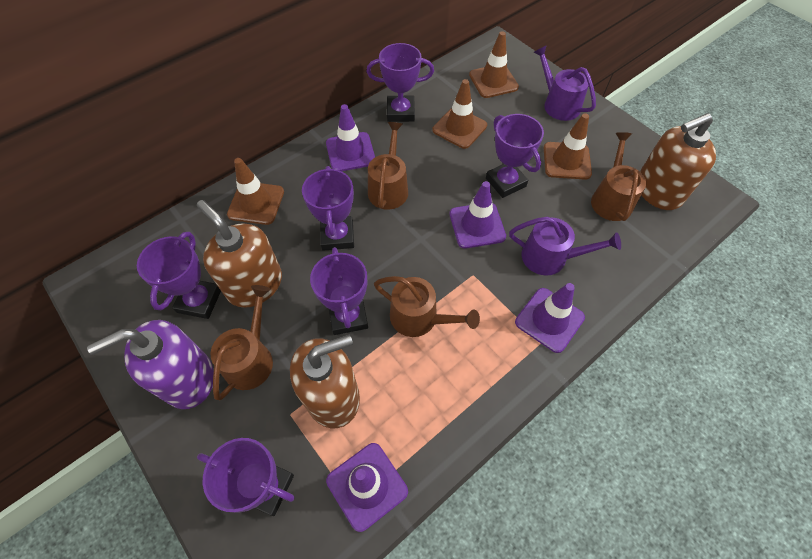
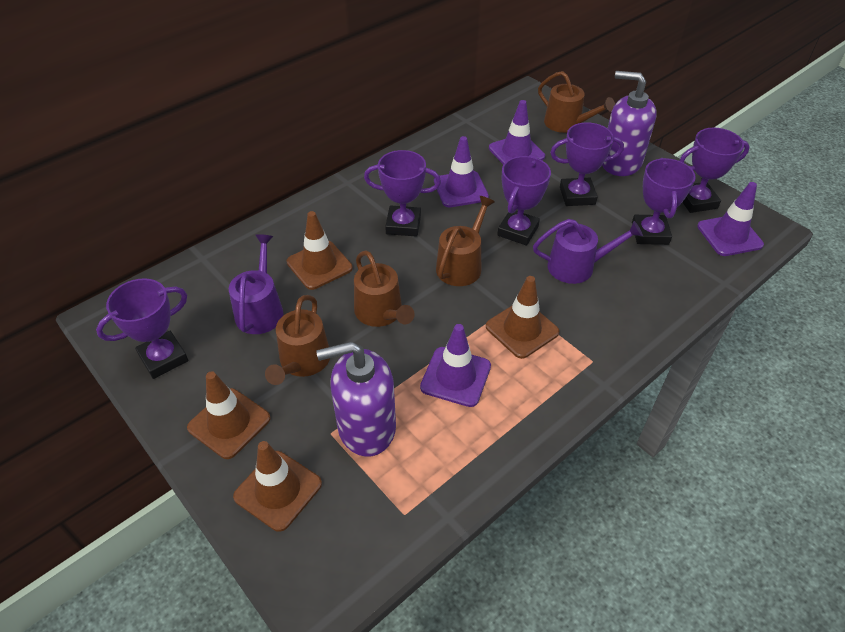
brown soap dispenser: [197,200,282,308] [290,335,360,428] [640,113,716,210] = 3 -> none = 0
purple soap dispenser: [87,320,214,409] = 1 -> [316,342,396,457] [602,71,657,176] = 2

